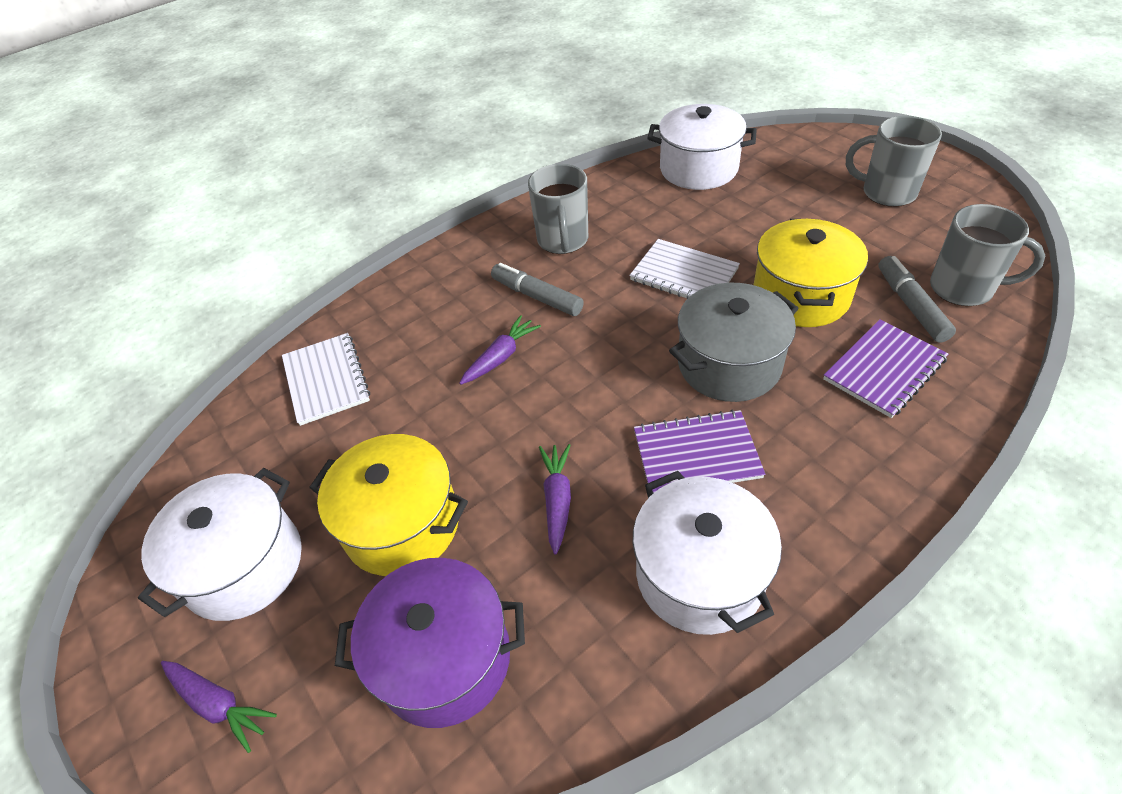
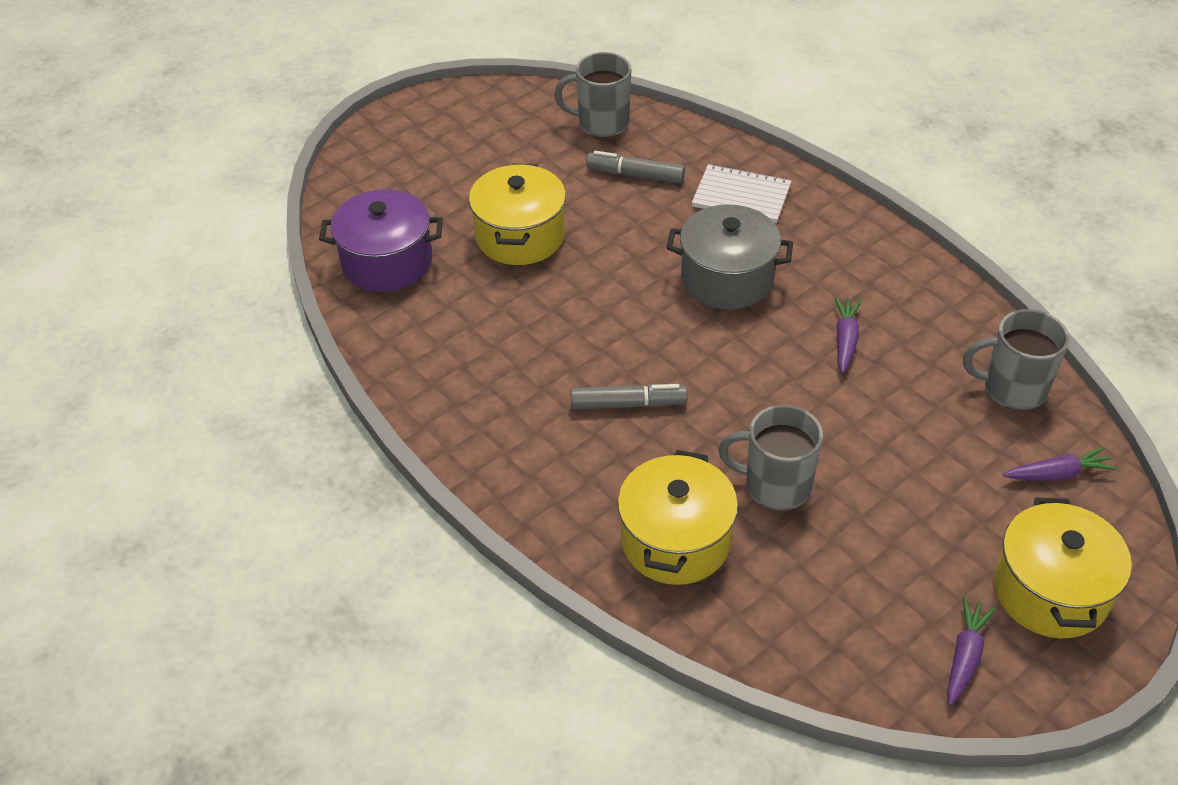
purple notebook: [634,410,765,493] [823,319,948,418] = 2 -> none = 0
white notebook: [282,333,370,426] [629,239,740,299] = 2 -> [692,164,792,223] = 1
white pot: [138,468,302,621] [633,471,782,635] [647,104,757,190] = 3 -> none = 0
yellow pot: [309,434,468,576] [754,219,868,327] = 2 -> [469,164,566,265] [617,450,738,585] [994,498,1132,639] = 3

